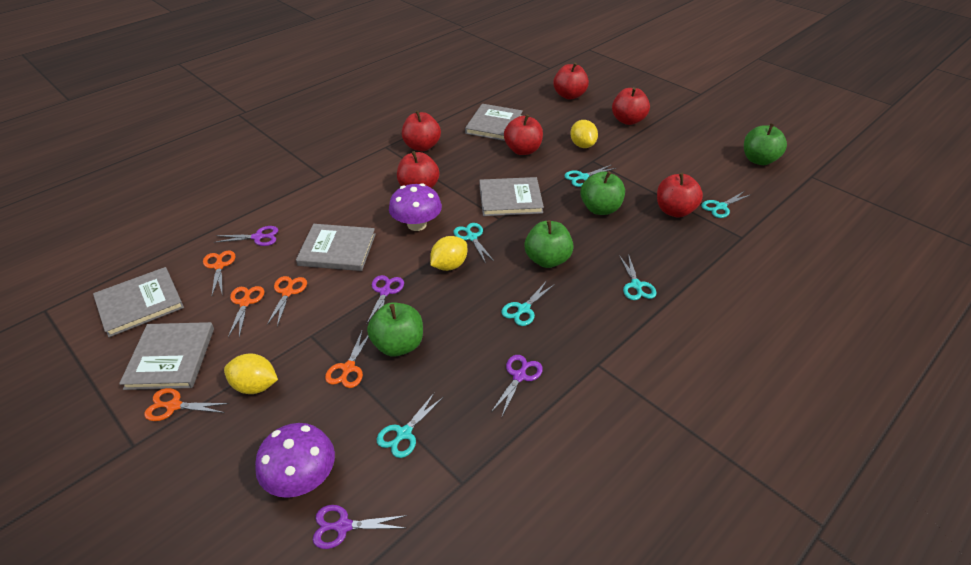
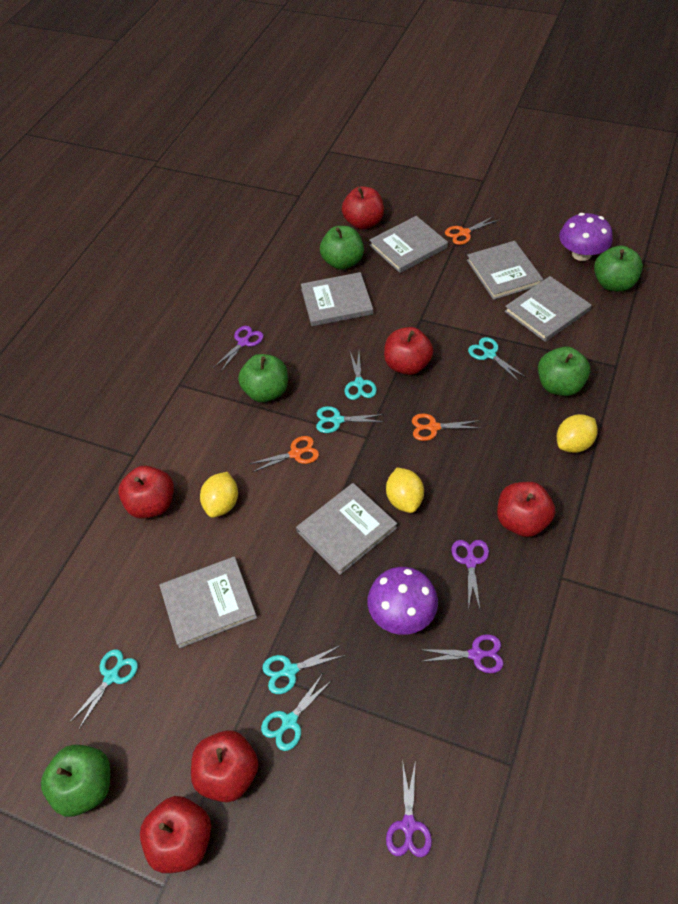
green apple: [367,302,423,356] [525,220,574,268] [580,171,625,215] [744,124,787,165] = 4 -> [41,745,110,817] [238,354,288,402] [320,226,364,270] [538,347,590,396] [594,245,643,291] = 5
grey book: [93,267,184,337] [119,322,214,390] [296,224,376,271] [465,104,523,141] [479,177,544,216] = 5 -> [159,556,257,648] [296,483,397,575] [301,272,373,326] [369,216,448,273] [467,241,543,300] [505,276,592,342] = 6
orange scissors: [144,388,229,421] [203,250,236,295] [228,286,264,337] [267,276,307,326] [325,329,369,388] = 5 -> [249,436,319,472] [412,413,480,441] [445,216,499,245] = 3

